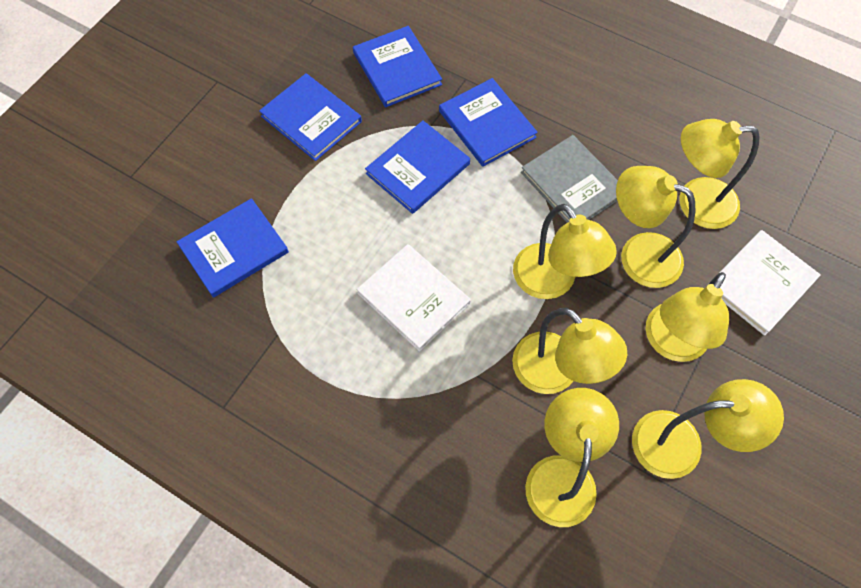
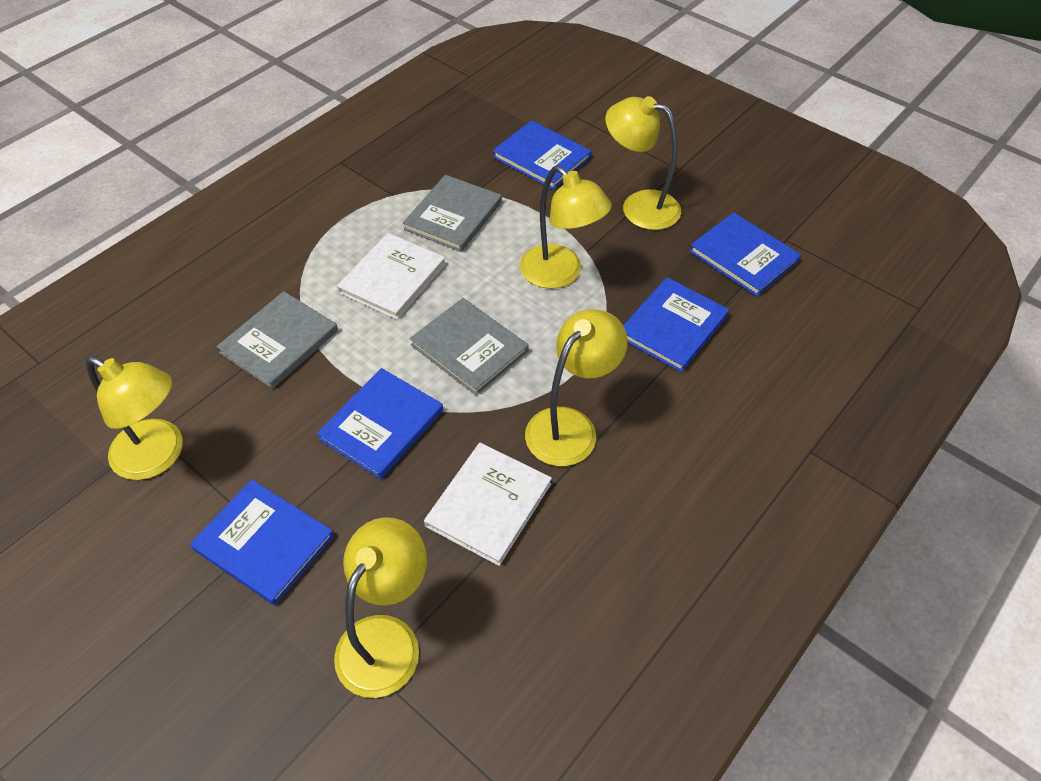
grey book: [521,135,618,223] = 1 -> [216,291,338,389] [403,175,502,252] [410,298,529,395] = 3
yellow lamp: [512,308,627,394] [513,204,617,299] [525,388,619,527] [616,166,695,288] [632,379,784,479] [645,272,729,362] [680,119,760,229] = 7 -> [86,356,183,480] [334,517,427,698] [520,166,612,289] [525,309,628,466] [605,96,681,230] = 5

